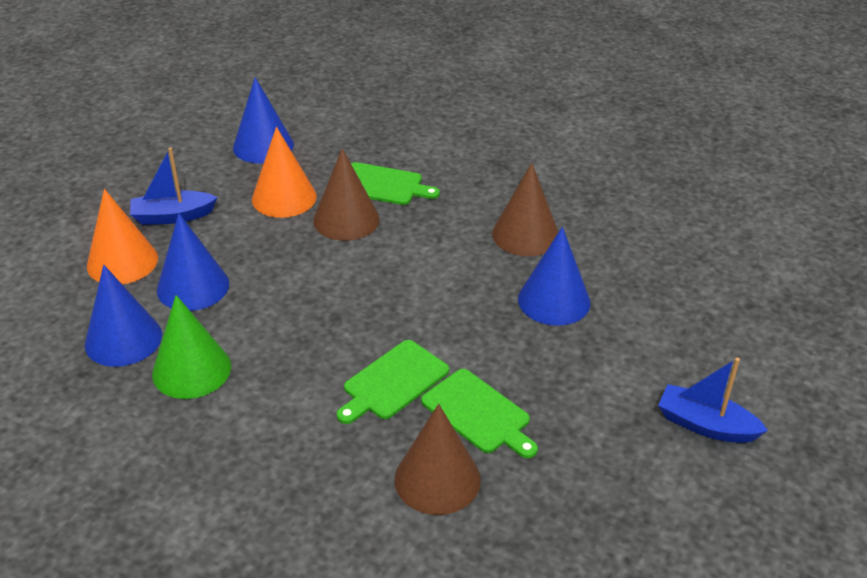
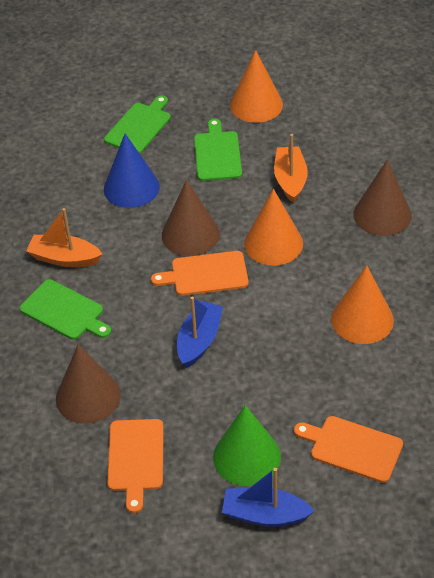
blue cone: [85,265,162,367] [157,213,229,311] [233,77,294,164] [518,227,590,326] = 4 -> [104,134,160,208] = 1
orange boat: none = 0 -> [26,208,102,267] [274,134,308,203] = 2
orange cone: [87,189,158,284] [252,127,317,218] = 2 -> [230,50,283,123] [244,189,303,266] [331,265,394,344] = 3
orange cutting board: none = 0 -> [107,419,164,513] [151,251,249,296] [294,416,403,483] = 3

